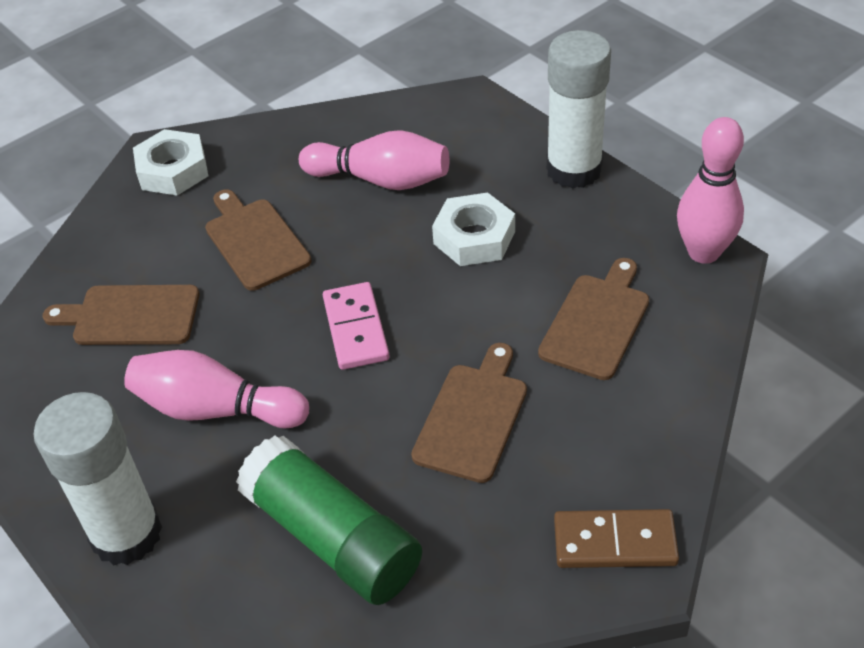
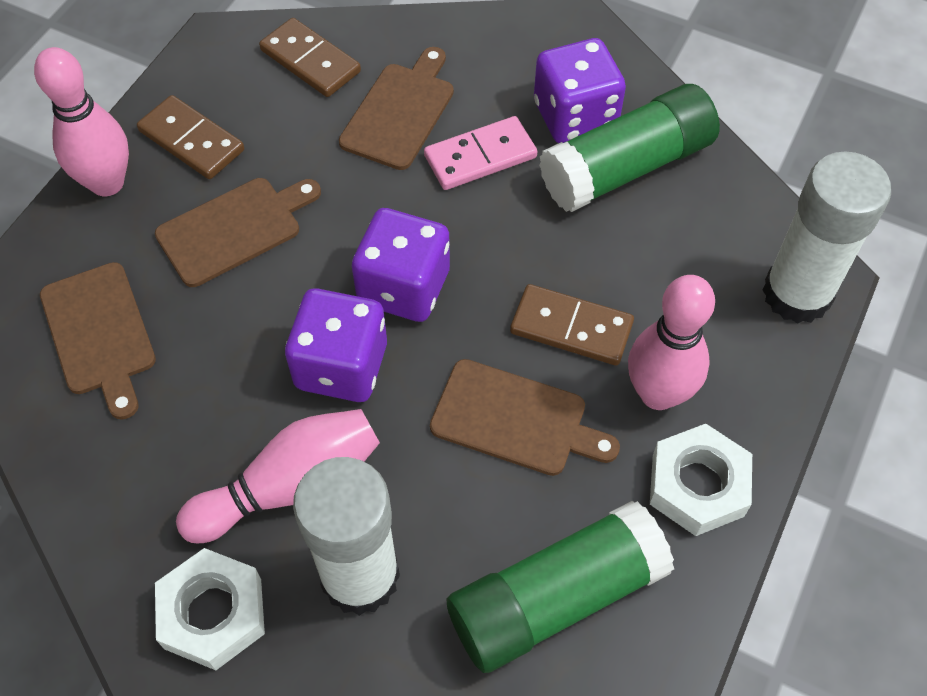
brown domino: [554,509,679,568] = 1 -> [137,95,244,179] [259,18,361,97] [510,284,634,366] = 3
green glue stick: [236,435,422,605] = 1 -> [447,501,674,673] [539,84,720,212] = 2
purple dice: none = 0 -> [285,288,387,402] [352,208,450,322] [534,38,626,143] = 3

